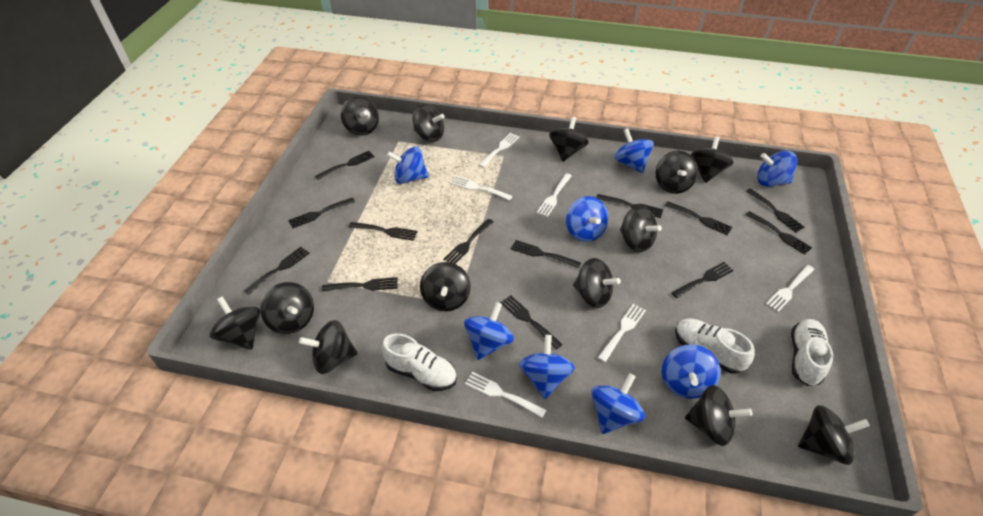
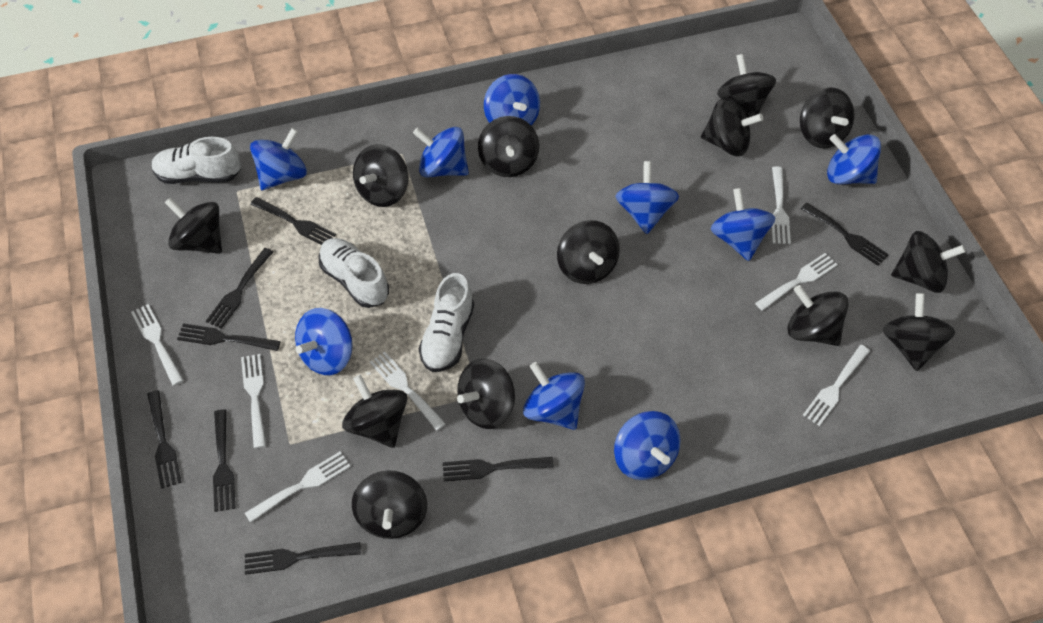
black fork: [244,247,309,295] [288,197,355,228] [315,151,375,180] [322,277,398,292] [349,222,418,241] [443,219,494,264] [501,295,563,349] [511,240,581,268] [596,194,663,218] [665,201,732,235] [672,262,734,298] [746,188,805,232] [746,211,812,254] = 13 -> [147,390,182,489] [177,323,281,351] [206,248,273,329] [213,409,235,512] [245,542,361,575] [250,197,336,245] [443,457,554,481] [801,203,889,266] = 8
blue spinning top: [387,146,429,184] [464,302,514,360] [519,335,575,399] [566,196,608,242] [591,373,645,434] [614,129,654,173] [662,344,721,399] [757,151,797,187] = 8 -> [250,128,307,190] [295,308,353,375] [413,127,469,178] [484,74,540,126] [523,362,585,430] [614,411,680,480] [615,161,679,234] [711,188,775,261] [827,134,881,185] = 9
white fork: [451,176,512,201] [465,372,546,418] [479,133,520,168] [537,173,572,217] [598,304,646,362] [766,265,815,312] = 6 -> [131,304,184,386] [241,354,266,449] [245,451,351,523] [370,352,446,431] [755,253,838,311] [772,167,791,244] [803,345,870,426] = 7

